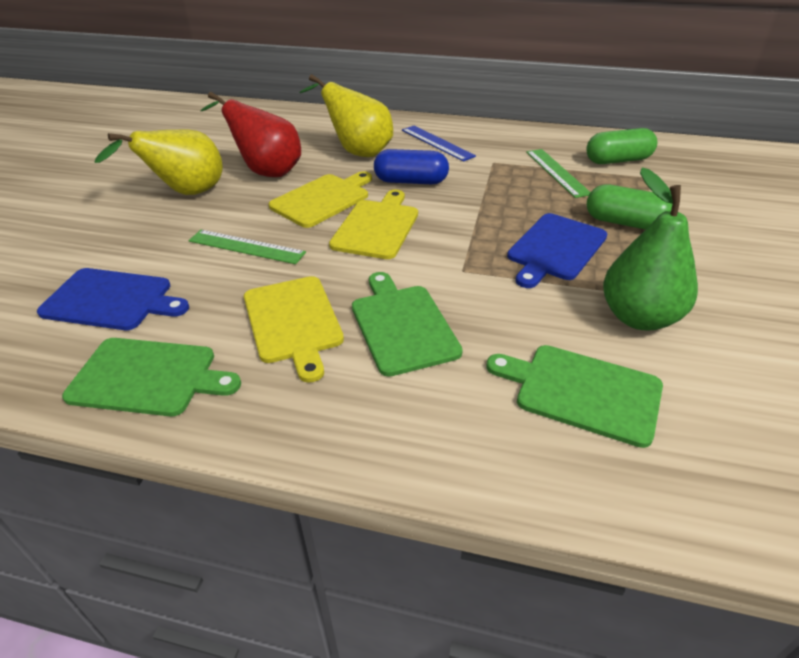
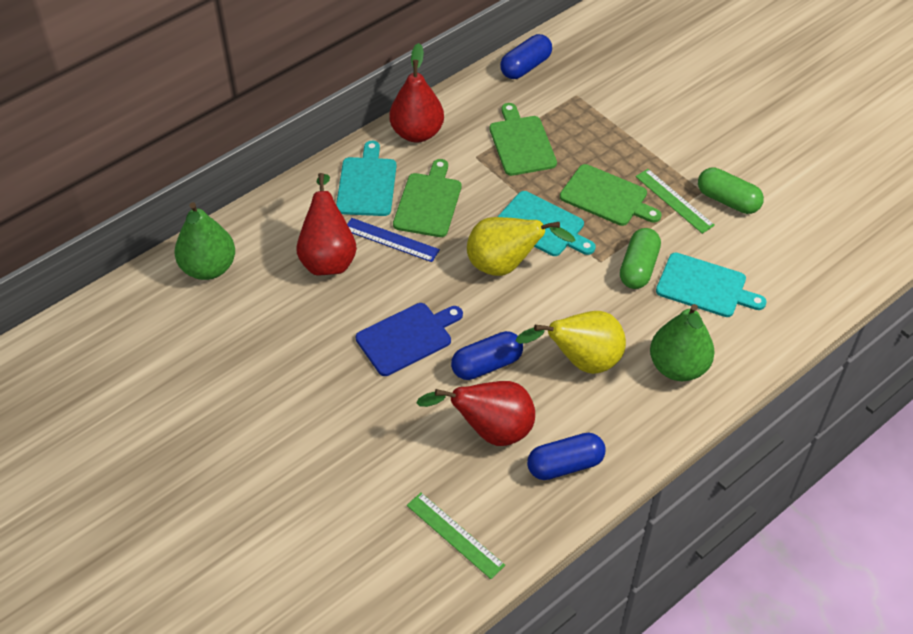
blue capsule: [374,149,449,184] = 1 -> [451,331,523,380] [500,34,552,79] [527,433,606,480] = 3
blue cutting board: [37,268,189,330] [507,213,607,288] = 2 -> [355,303,463,376] = 1
green pear: [603,168,698,330] = 1 -> [174,202,235,280] [650,304,715,381] = 2
red pear: [200,92,301,177] = 1 -> [296,173,357,276] [389,43,444,142] [416,381,535,446] = 3
turquoise cutting board: none = 0 -> [336,141,396,216] [498,191,595,256] [656,253,767,317] = 3
yellow cutting board: [244,276,344,383] [268,171,372,228] [329,190,418,259] = 3 -> none = 0

